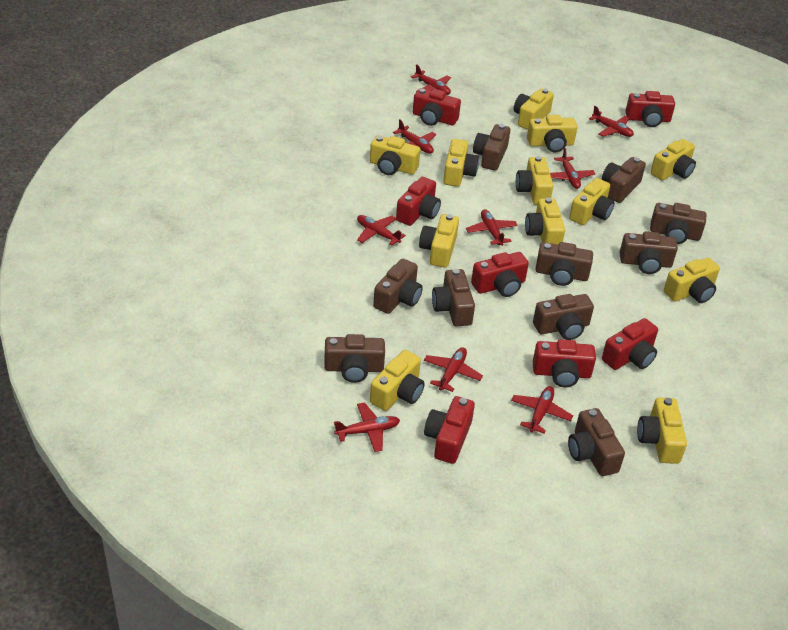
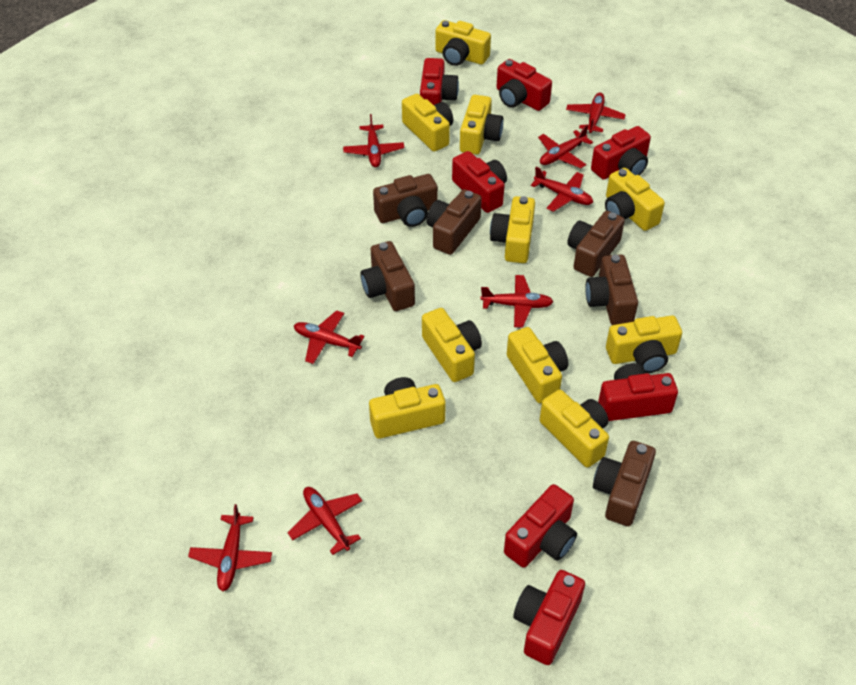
brown camera: [324,334,385,383] [373,259,423,314] [432,269,475,326] [473,124,510,171] [533,294,594,340] [535,242,593,286] [568,408,625,476] [602,157,646,203] [620,231,678,274] [650,203,706,244] = 10 -> [360,241,415,311] [373,174,438,227] [427,189,482,255] [567,211,625,277] [585,255,638,325] [593,441,656,526] = 6
red plane: [334,402,400,452] [357,215,406,246] [393,119,436,154] [411,64,451,95] [424,347,483,392] [466,209,518,246] [511,386,573,433] [550,148,595,189] [589,106,634,137] = 9 -> [188,504,272,592] [287,487,362,555] [294,310,364,364] [343,114,404,167] [480,275,553,328] [531,167,593,212] [538,125,593,168] [566,92,626,133] = 8
yellow camera: [370,135,421,175] [370,350,425,411] [419,214,459,268] [443,139,479,187] [514,88,554,130] [516,156,553,205] [525,198,565,245] [527,115,578,152] [569,178,615,225] [637,398,687,464] [650,139,696,181] [664,258,720,303] = 12 -> [369,377,446,439] [402,94,453,152] [422,308,482,382] [435,20,491,66] [460,95,503,155] [490,196,535,263] [507,327,568,403] [540,390,609,467] [605,168,665,231] [606,315,682,373] = 10

